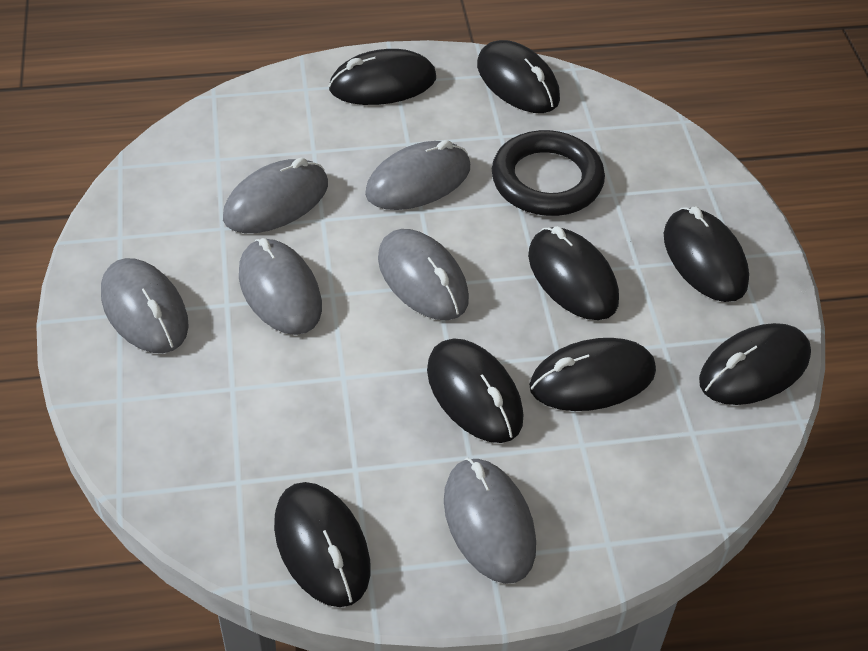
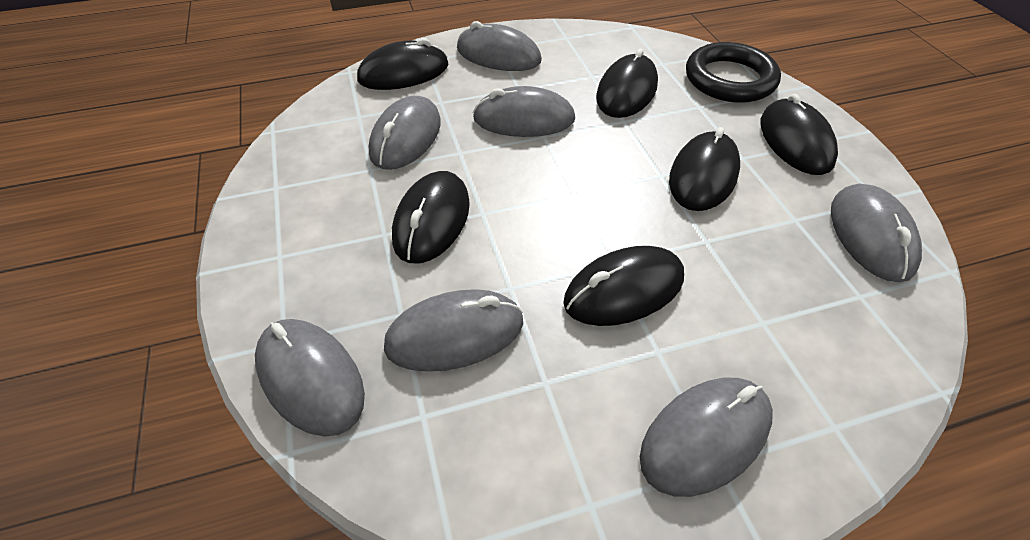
black mouse: [274,482,370,607] [329,49,436,105] [427,338,523,443] [477,40,560,113] [528,226,619,320] [529,338,656,411] [664,207,749,302] [699,323,811,405] = 8 -> [357,38,448,90] [392,171,470,264] [563,246,684,326] [596,49,658,118] [669,127,740,211] [761,94,838,175] = 6
grey mouse: [101,258,189,353] [223,157,328,233] [239,238,322,335] [365,140,470,210] [378,229,469,320] [444,457,536,584] = 6 -> [255,319,365,437] [369,96,441,170] [384,289,523,372] [457,21,542,71] [473,86,575,137] [640,378,773,497] [831,184,922,282] = 7

